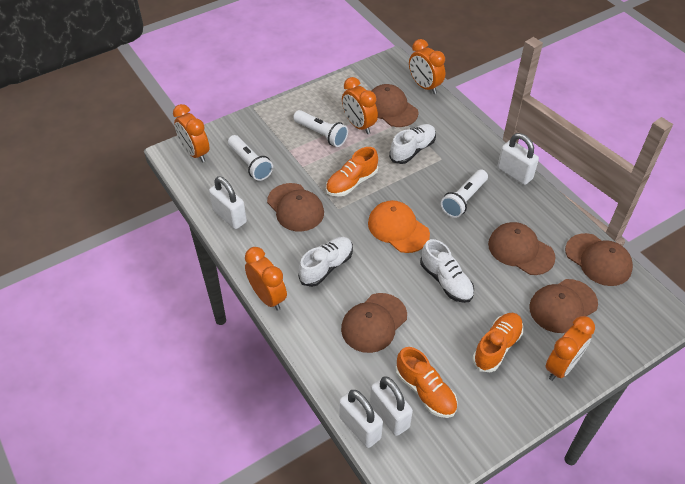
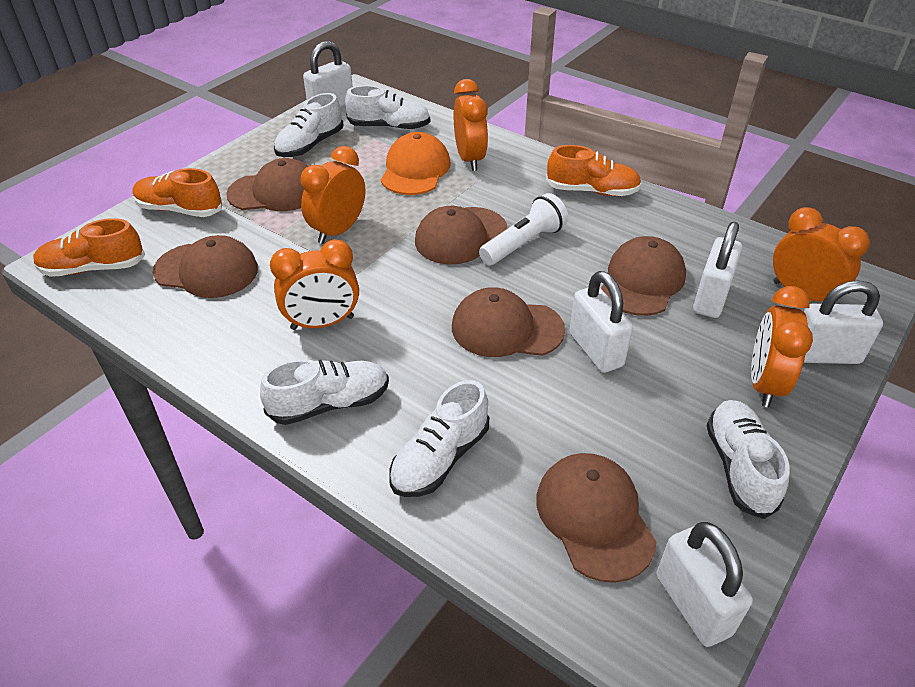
white flashlight: [228,135,273,181] [293,110,348,147] [441,170,488,218] = 3 -> [479,193,568,265] = 1
white padlock: [209,176,247,229] [339,390,383,448] [370,377,413,436] [498,133,539,185] = 4 -> [303,41,353,107] [569,271,633,373] [657,522,753,647] [693,222,742,318] [804,280,883,364] = 5
white shoe: [298,237,353,287] [389,124,436,164] [420,239,474,303] = 3 -> [260,359,389,425] [274,93,344,157] [345,85,430,130] [389,380,489,497] [706,400,790,519] = 5

